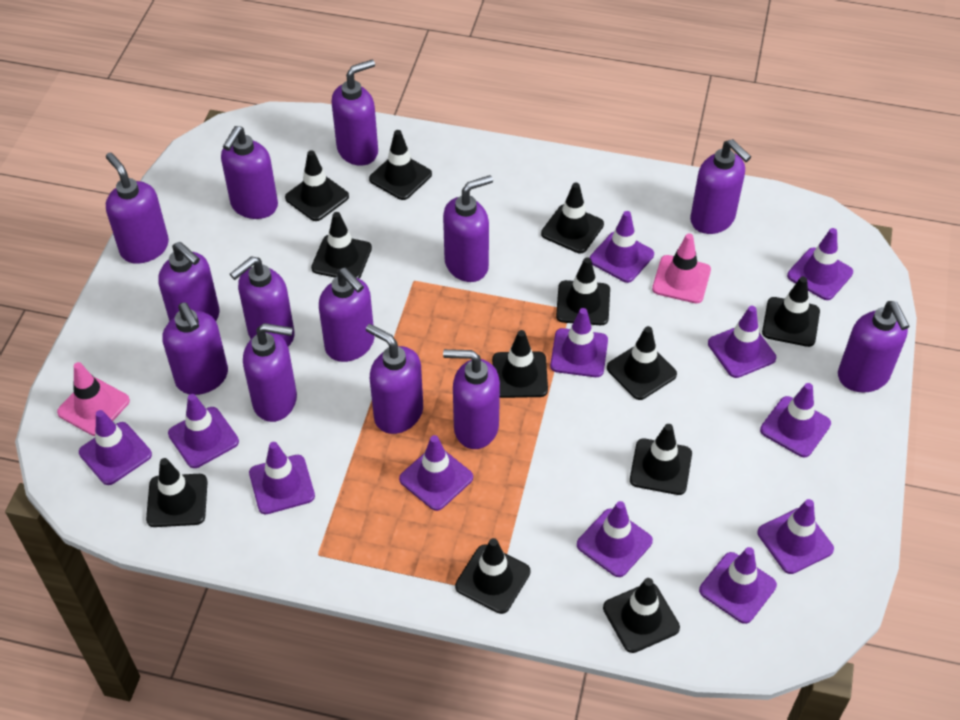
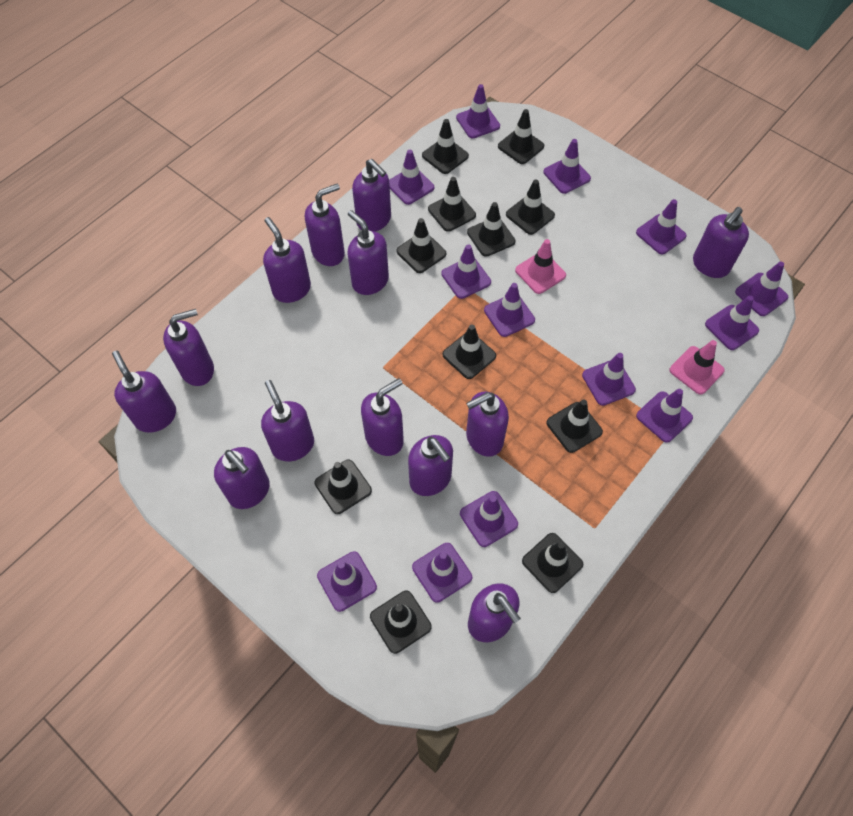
black traffic cone: [146,458,208,527] [285,150,349,221] [311,212,372,279] [369,130,432,200] [455,538,531,614] [492,330,548,398] [541,183,604,253] [556,257,610,325] [603,578,680,653] [607,326,677,400] [630,424,692,495] [762,277,820,347] = 12 -> [314,460,372,514] [370,591,432,654] [396,218,446,273] [422,119,469,174] [428,177,476,232] [442,325,496,379] [467,202,515,257] [498,109,544,164] [506,180,555,235] [522,533,583,593] [547,399,603,453] = 11
purple traffic cone: [79,410,152,485] [168,394,239,468] [249,442,315,514] [399,435,473,511] [550,308,608,377] [577,501,653,577] [590,211,654,283] [699,547,777,624] [708,306,776,378] [758,499,834,574] [760,383,831,457] [787,228,853,300] = 12 -> [317,552,377,612] [389,150,434,205] [412,543,472,603] [441,244,491,299] [456,84,500,138] [460,491,518,547] [484,283,535,337] [544,139,591,194] [582,353,636,406] [636,199,687,254] [636,389,693,443] [705,296,759,350] [735,262,788,316] = 13

